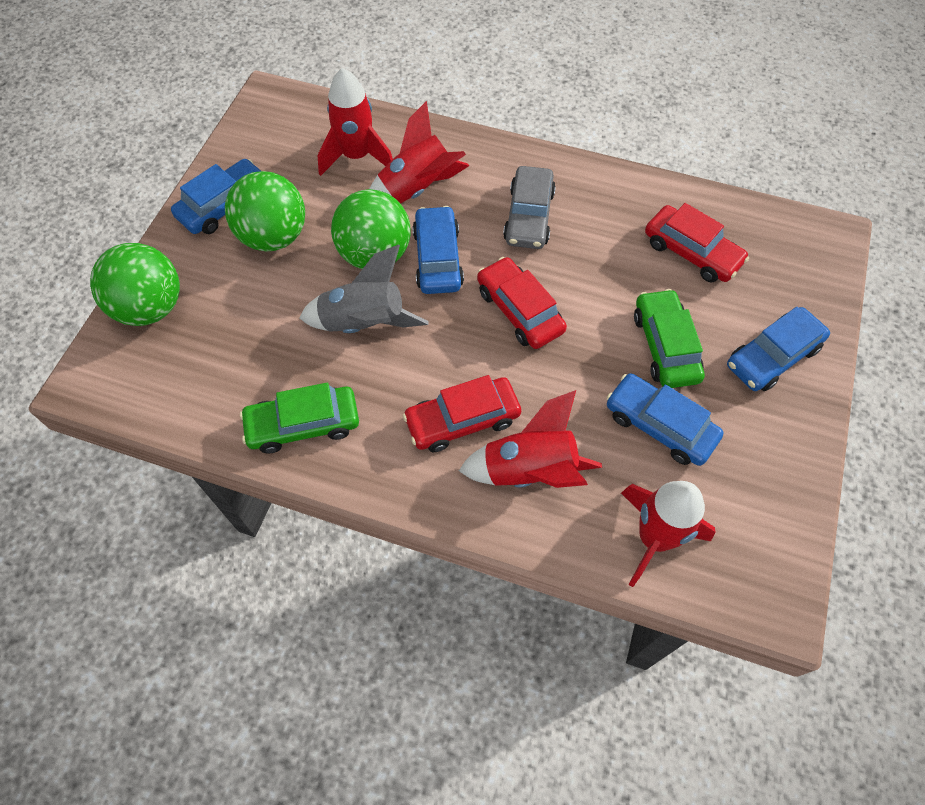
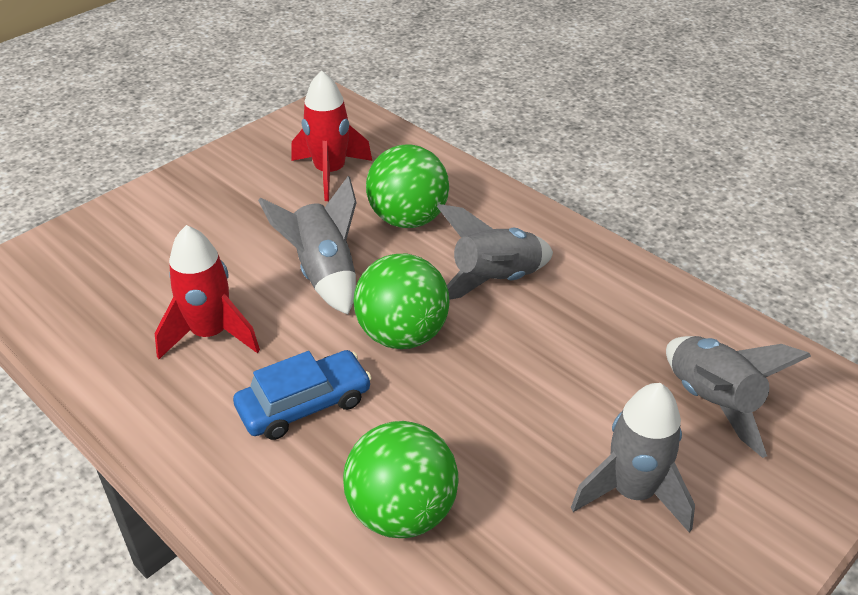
blue car: [171,159,261,234] [412,206,464,294] [607,373,723,466] [727,307,830,391] = 4 -> [233,350,372,440] = 1
green car: [240,383,359,453] [634,289,705,388] = 2 -> none = 0
grey car: [503,166,556,249] = 1 -> none = 0
grey rocket: [299,245,429,333] = 1 -> [258,176,357,315] [437,204,553,300] [571,383,695,533] [666,336,811,458] = 4
red car: [403,375,521,452] [477,257,567,349] [645,203,749,283] = 3 -> none = 0
red rocket: [318,68,393,176] [369,101,469,204] [459,390,602,488] [621,481,715,587] = 4 -> [155,225,260,359] [291,70,372,201] = 2

